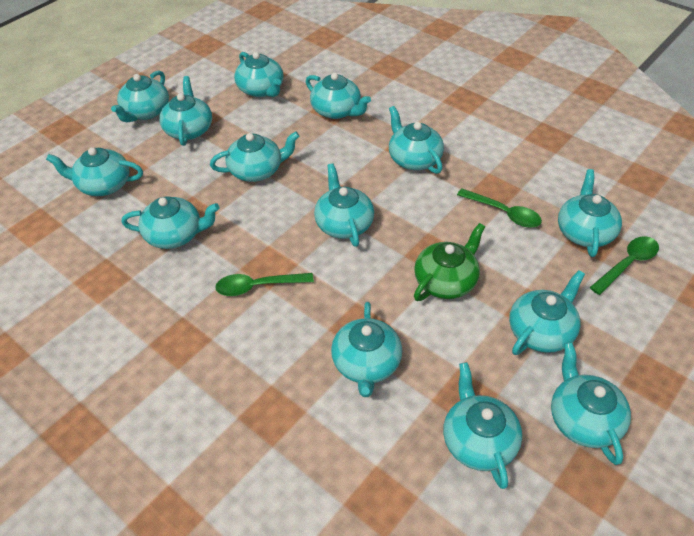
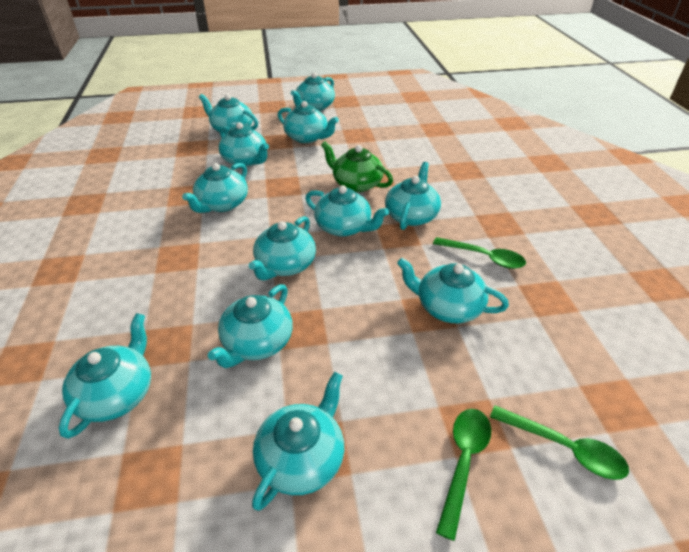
turquoise teapot: [46,147,143,196] [111,70,169,123] [121,196,220,249] [159,76,212,146] [210,132,299,182] [234,52,283,97] [306,73,371,119] [314,164,374,247] [331,302,402,397] [389,106,444,174] [443,362,522,489] [509,270,585,355] [551,343,631,465] [558,169,622,257] = 14 -> [59,313,151,439] [182,163,248,213] [199,94,258,134] [208,284,293,368] [219,122,269,167] [249,216,316,280] [252,372,344,511] [278,101,339,143] [291,72,335,111] [305,185,389,237] [385,162,441,230] [397,258,509,323] = 12

